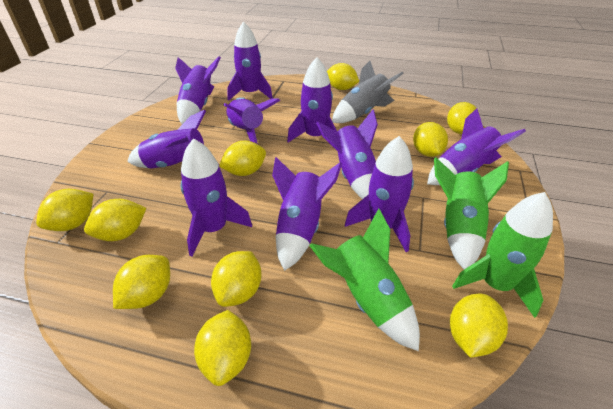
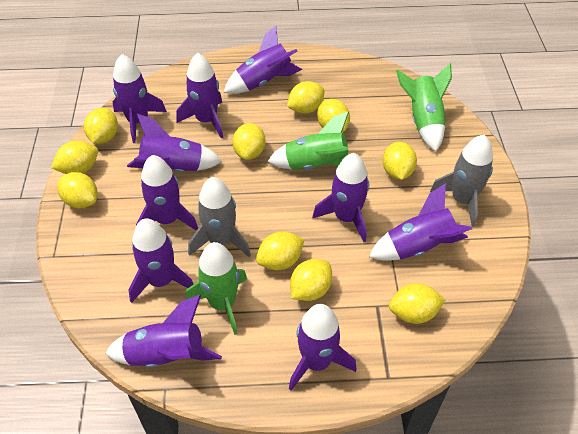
grey rocket: [332,61,404,123] = 1 -> [188,177,251,257] [430,135,493,227] = 2

